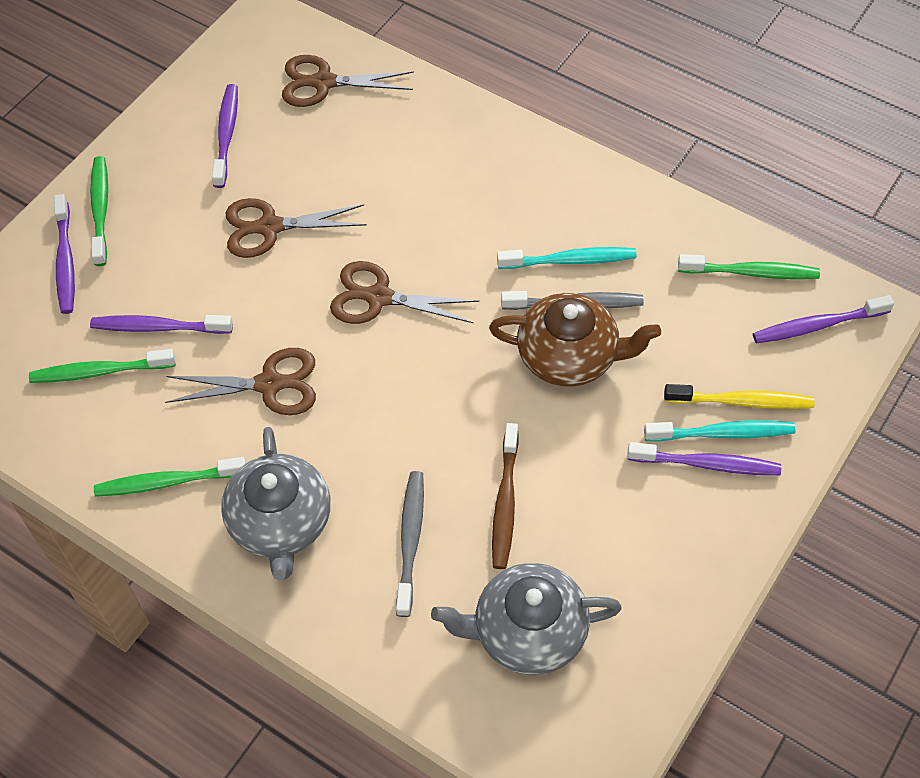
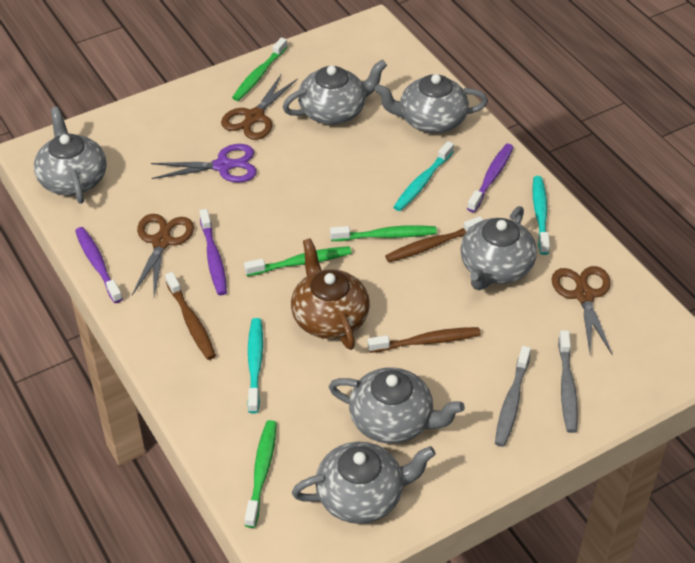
brown scissors: [165,348,316,415] [226,198,367,258] [282,55,414,107] [330,261,479,324] = 4 -> [132,214,194,296] [221,73,298,140] [552,266,613,355] = 3
brown toothbrush: [492,423,519,569] = 1 -> [165,272,216,360] [368,327,481,353] [385,216,483,262] = 3
grey teapot: [221,427,331,580] [431,563,622,675] = 2 -> [34,107,107,204] [282,60,387,125] [292,442,436,524] [329,367,465,444] [375,74,488,133] [460,206,537,290] = 6
purple scissors: none = 0 -> [151,144,257,183] = 1
purple toothbrush: [54,194,75,314] [90,315,233,334] [212,84,238,188] [627,442,781,475] [753,295,894,343] = 5 -> [75,227,123,303] [199,209,227,295] [467,144,513,212] = 3
turquoise toothbrush: [497,247,637,269] [644,420,796,442] = 2 -> [248,318,263,413] [394,141,454,211] [532,176,550,255] = 3
yellow toothbrush: [664,384,815,409] = 1 -> none = 0

